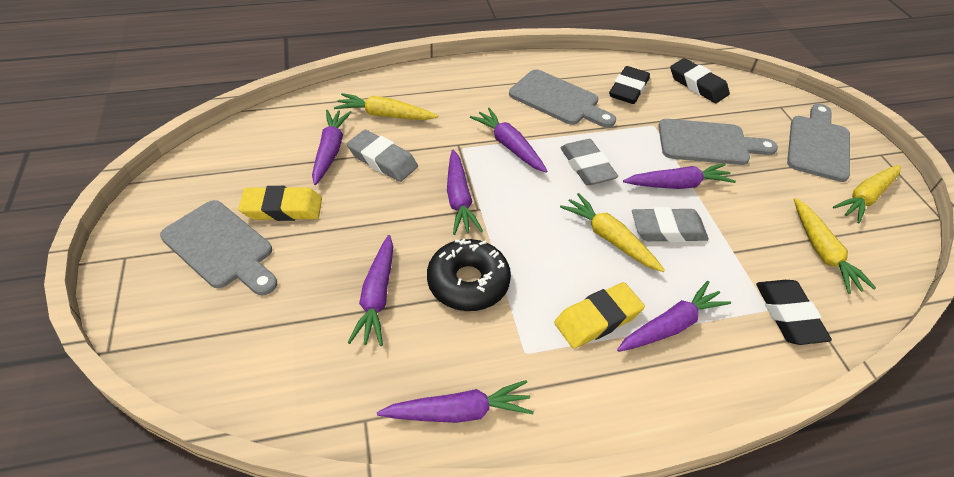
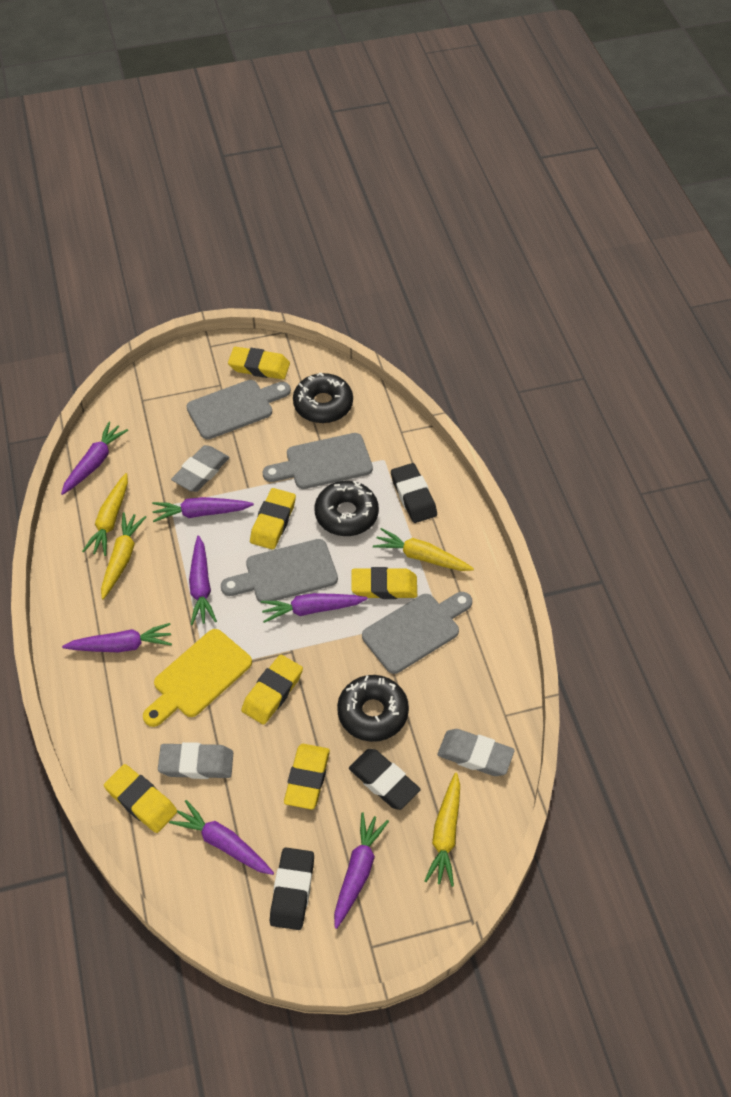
black donut: [427,238,511,311] = 1 -> [293,373,353,423] [315,481,379,536] [337,675,409,742] = 3
yellow cutting board: none = 0 -> [143,629,252,727] = 1
yellow eraser: [238,186,322,221] [554,282,645,348] = 2 -> [104,764,177,833] [228,347,290,379] [241,655,303,725] [250,488,296,550] [284,744,330,809] [351,567,417,599] = 6

